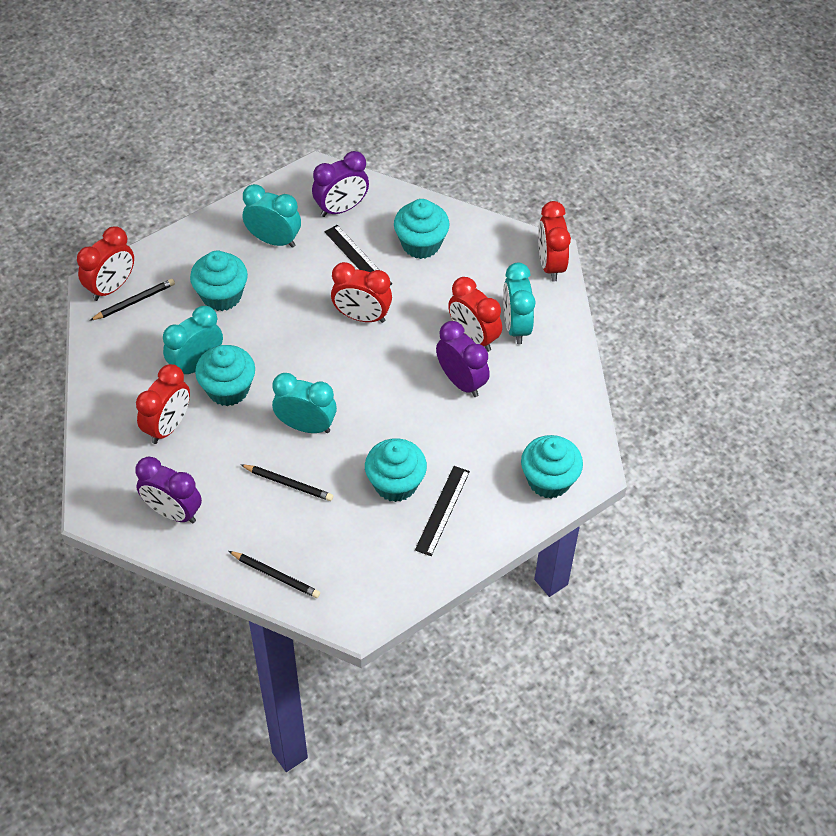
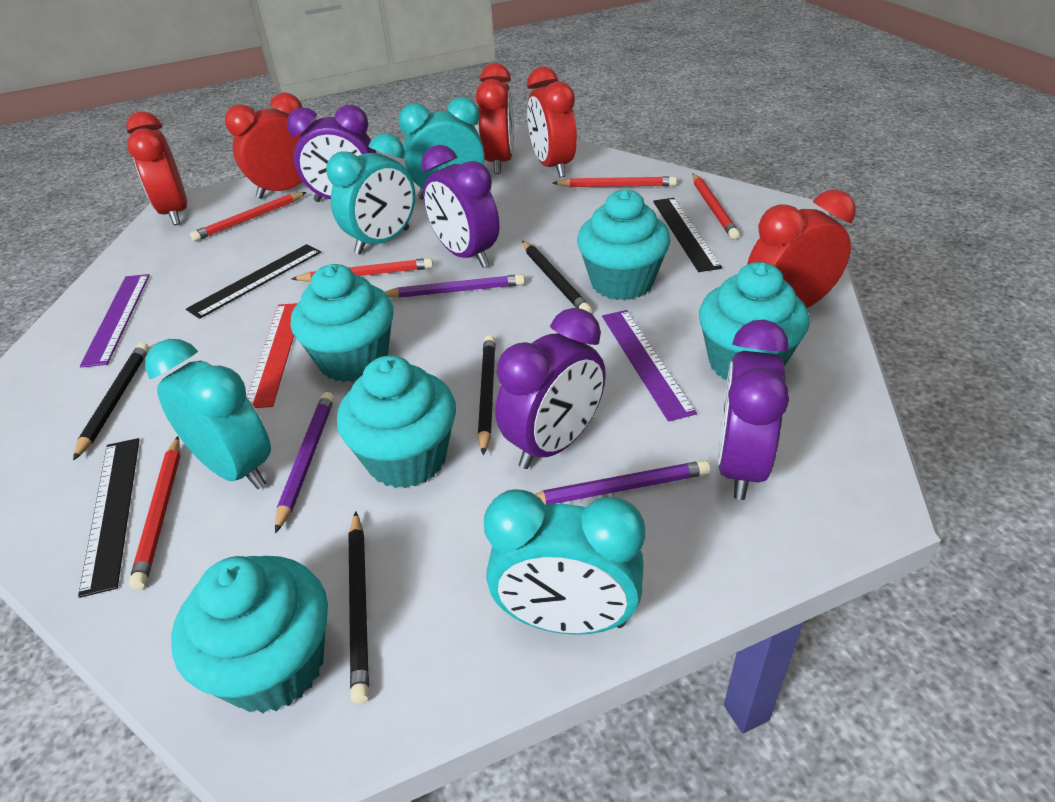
black pencil: [89,279,175,321] [229,551,320,598] [240,464,333,501] = 3 -> [73,343,149,461] [349,511,369,704] [478,335,496,455] [522,241,591,312] = 4
black ruler: [325,225,392,285] [415,466,470,556] = 2 -> [78,438,140,598] [186,244,321,319] [653,198,722,272] = 3
purple clock: [135,457,202,523] [312,151,369,217] [436,321,490,397] = 3 -> [287,105,376,202] [421,145,499,267] [495,308,606,469] [718,320,789,500] = 4
purple pencil: none = 0 -> [275,392,334,533] [384,274,525,298] [535,460,710,505] = 3
purple ruler: none = 0 -> [80,274,150,368] [602,310,697,422] = 2
red pencil: none = 0 -> [129,436,180,589] [190,192,307,241] [291,258,433,282] [553,176,677,187] [693,174,740,239] = 5
red ruler: none = 0 -> [247,303,298,408] = 1

